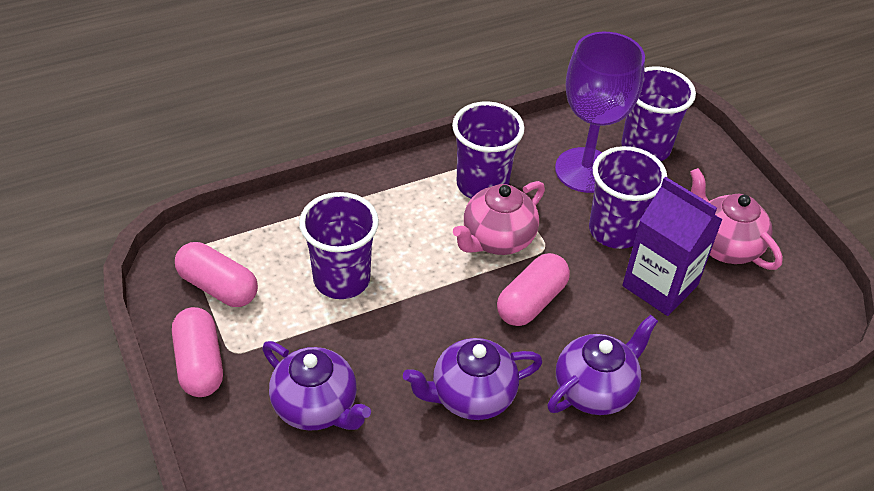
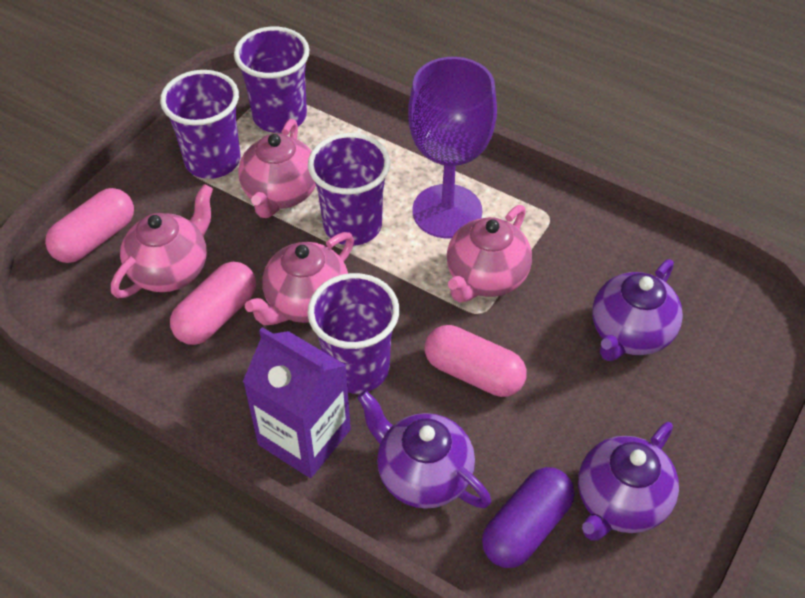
pink teapot: [453,181,545,255] [690,168,783,270] = 2 -> [111,184,213,298] [238,119,316,218] [245,232,354,325] [447,205,532,302] = 4
purple capsule: none = 0 -> [482,467,574,568] = 1

